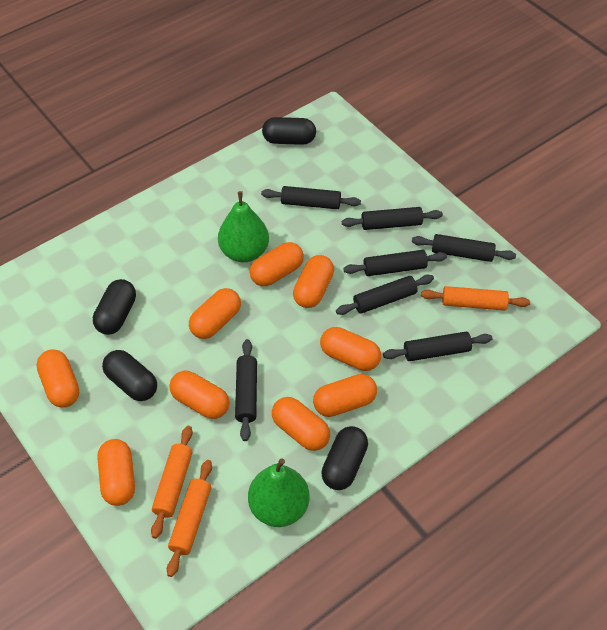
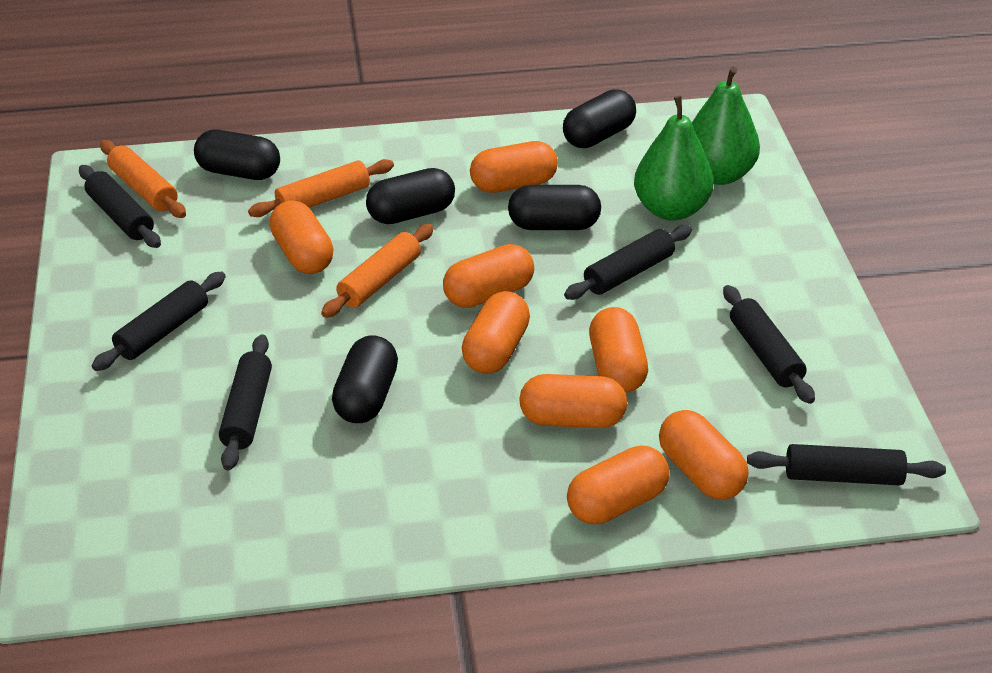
black capsule: [93,279,136,335] [102,350,157,401] [262,117,316,145] [321,426,368,490] = 4 -> [194,130,280,180] [332,335,398,423] [366,168,455,224] [508,185,601,230] [563,89,636,148] = 5
black rolling pin: [235,339,257,441] [261,186,361,209] [336,275,434,315] [342,207,443,230] [343,250,447,276] [383,332,492,361] [412,234,516,262] = 7 -> [79,165,161,248] [92,271,226,371] [219,334,272,470] [564,225,692,300] [723,285,815,404] [747,444,946,485] = 6
orange capsule: [36,349,79,408] [97,439,135,506] [169,371,230,419] [189,288,241,339] [250,242,304,286] [272,397,330,451] [293,255,334,308] [313,374,377,417] [320,327,381,371] = 9 -> [270,200,334,274] [443,244,534,308] [462,291,530,374] [470,141,558,193] [519,374,627,428] [567,445,670,524] [589,307,648,393] [659,410,749,500] = 8

